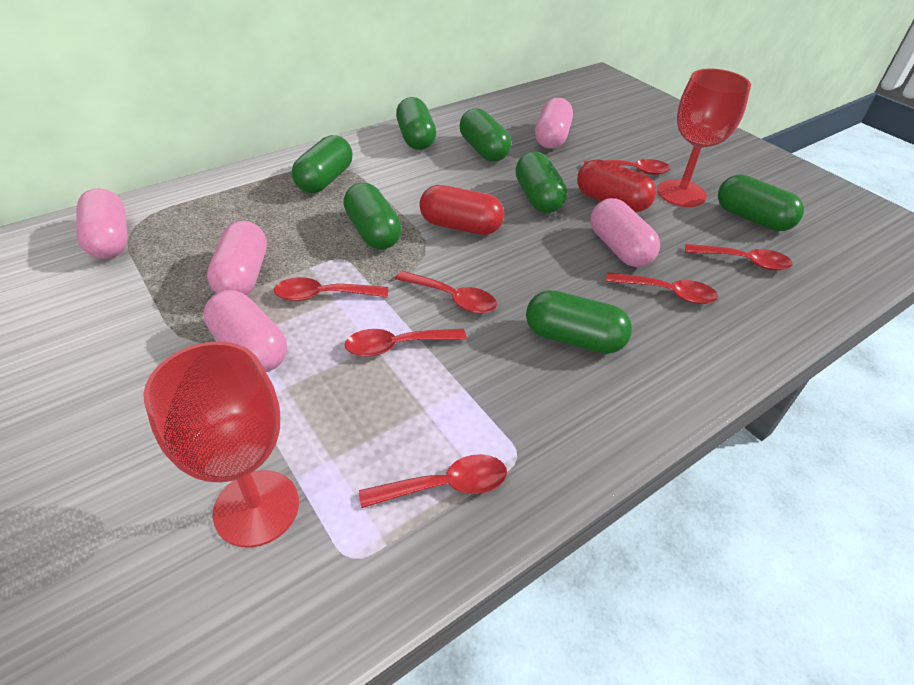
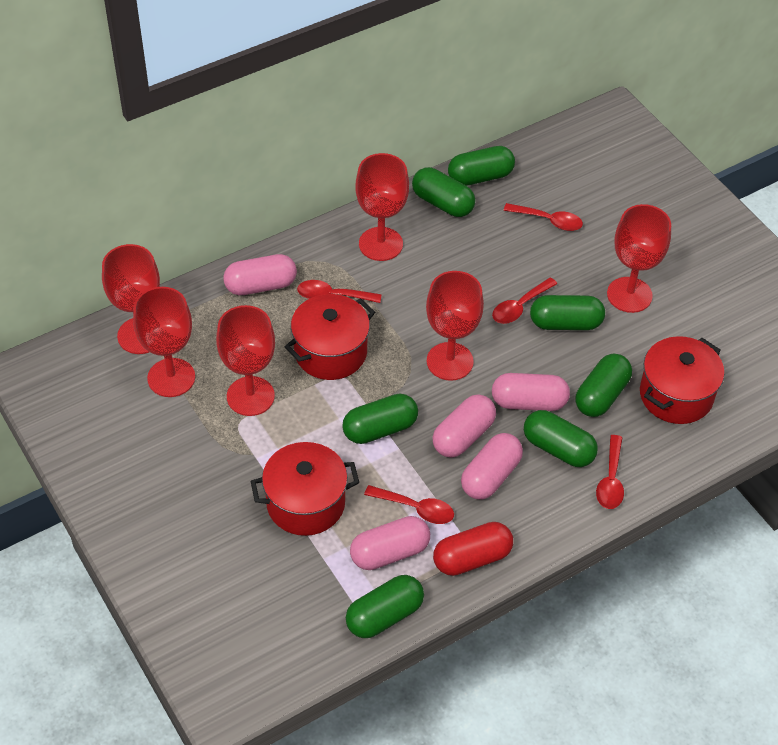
red capsule: [419,185,504,235] [577,159,656,212] = 2 -> [433,522,513,576] = 1
red goblet: [143,341,299,548] [657,69,751,207] = 2 -> [102,244,160,354] [133,287,195,397] [216,305,275,416] [355,153,409,261] [426,271,484,381] [607,204,671,313] = 6
red pot: none = 0 -> [251,442,359,536] [285,294,375,380] [640,336,724,424] = 3
red spoon: [274,277,388,301] [345,329,467,357] [359,454,507,508] [395,271,497,314] [584,159,671,175] [606,272,718,304] [685,244,793,270] = 7 -> [297,280,382,303] [364,485,454,524] [492,277,557,324] [503,203,583,231] [596,435,624,509] = 5

